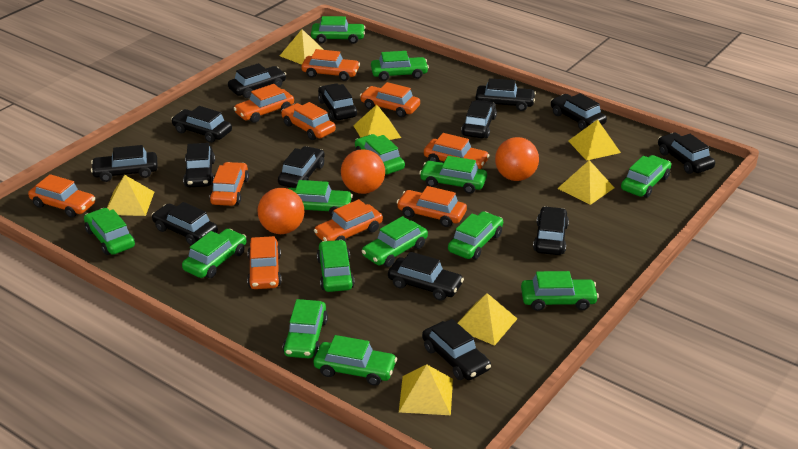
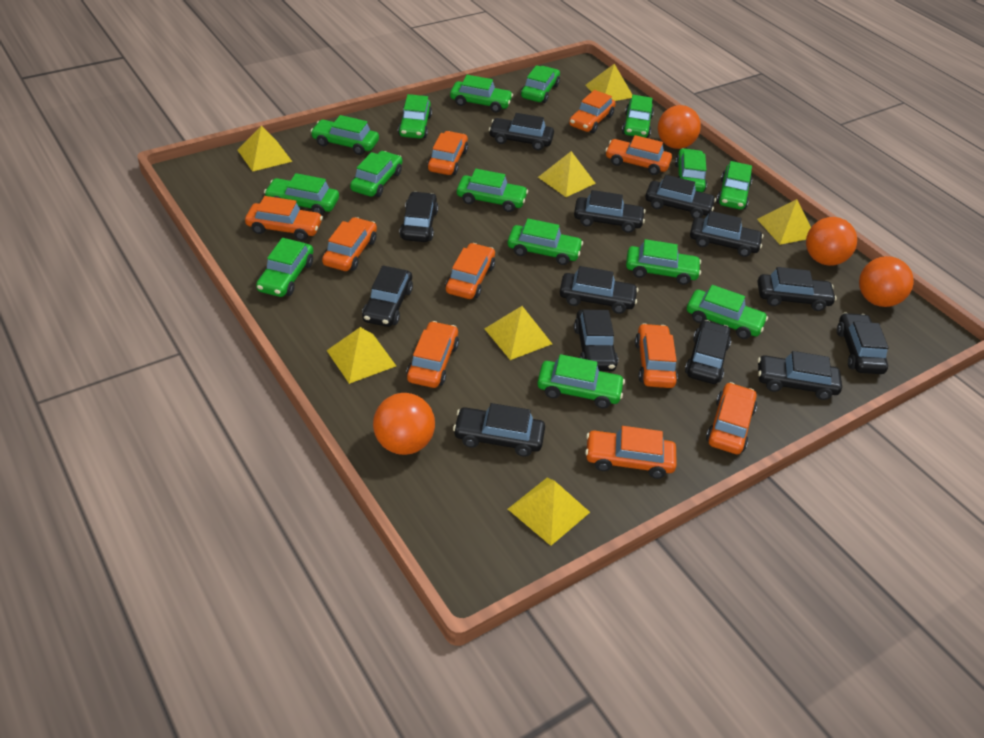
black car: [91,145,158,182] [152,202,218,245] [171,106,232,143] [183,143,215,187] [228,63,286,98] [278,146,325,188] [318,84,357,121] [388,252,464,301] [422,319,491,380] [461,100,497,138] [475,78,536,111] [533,206,569,255] [551,93,607,130] [658,133,715,174] = 14 -> [362,266,413,327] [399,191,438,242] [453,403,545,457] [489,113,554,150] [560,266,638,314] [574,190,646,233] [574,310,618,371] [645,175,716,219] [685,320,731,384] [690,211,764,257] [758,267,837,311] [758,351,842,400] [837,313,889,374] = 13
green car: [84,208,135,255] [182,229,246,278] [283,299,328,358] [288,180,353,216] [311,16,365,44] [314,335,397,386] [317,240,355,292] [355,134,405,175] [362,216,428,267] [371,51,429,81] [419,156,487,194] [448,211,503,259] [521,271,599,311] [621,155,671,198] = 14 -> [256,238,313,297] [264,173,339,215] [311,115,379,155] [350,151,402,197] [398,94,432,139] [450,75,513,112] [457,169,528,212] [508,219,583,265] [521,65,560,103] [537,354,625,408] [622,95,654,138] [626,239,701,285] [675,148,707,192] [687,285,768,339] [716,161,752,210] = 15
orange ball: [258,188,304,234] [341,149,385,194] [495,137,539,181] = 3 -> [373,393,435,455] [658,105,701,149] [806,217,857,266] [859,256,914,307] = 4

